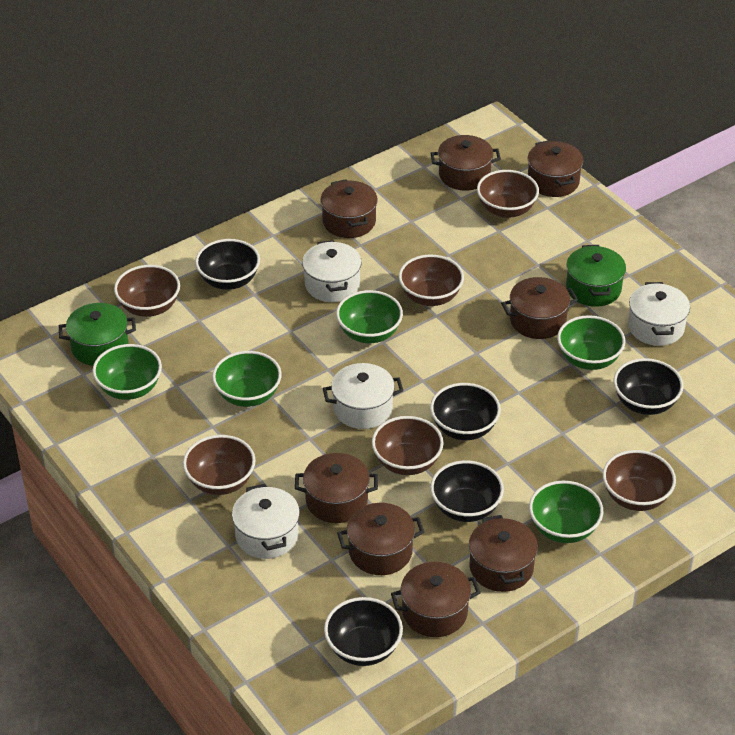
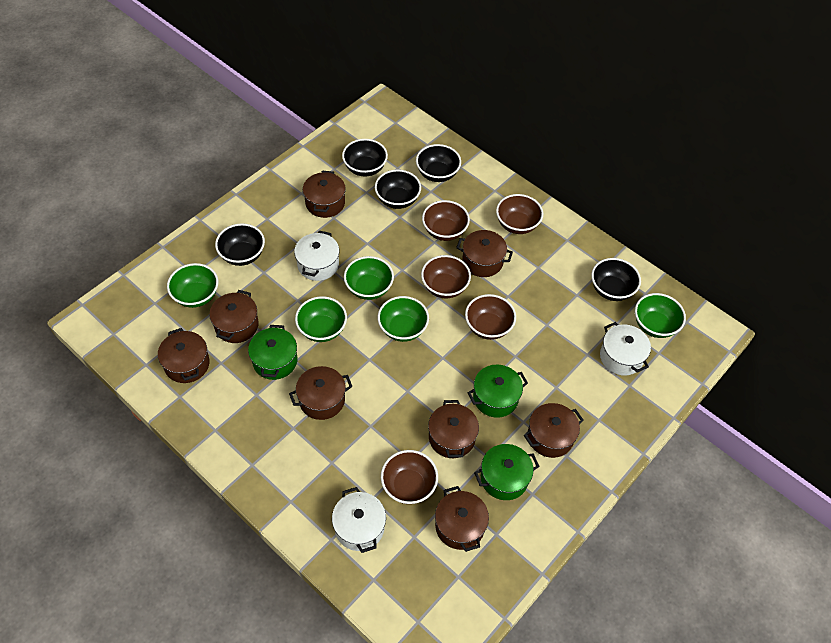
brown bowl: [114,265,180,317] [183,435,256,495] [372,416,444,475] [399,255,464,306] [477,170,539,218] [602,450,676,511] = 6 -> [381,450,438,504] [421,255,471,298] [422,200,470,241] [465,294,516,340] [496,194,543,234] = 5
green pot: [59,303,136,366] [566,245,626,307] = 2 -> [248,325,298,380] [468,365,528,418] [474,444,540,500] = 3
white pot: [232,484,300,559] [302,240,362,302] [323,363,403,429] [628,282,690,346] = 4 -> [294,231,339,281] [332,487,386,553] [600,322,651,376] = 3

